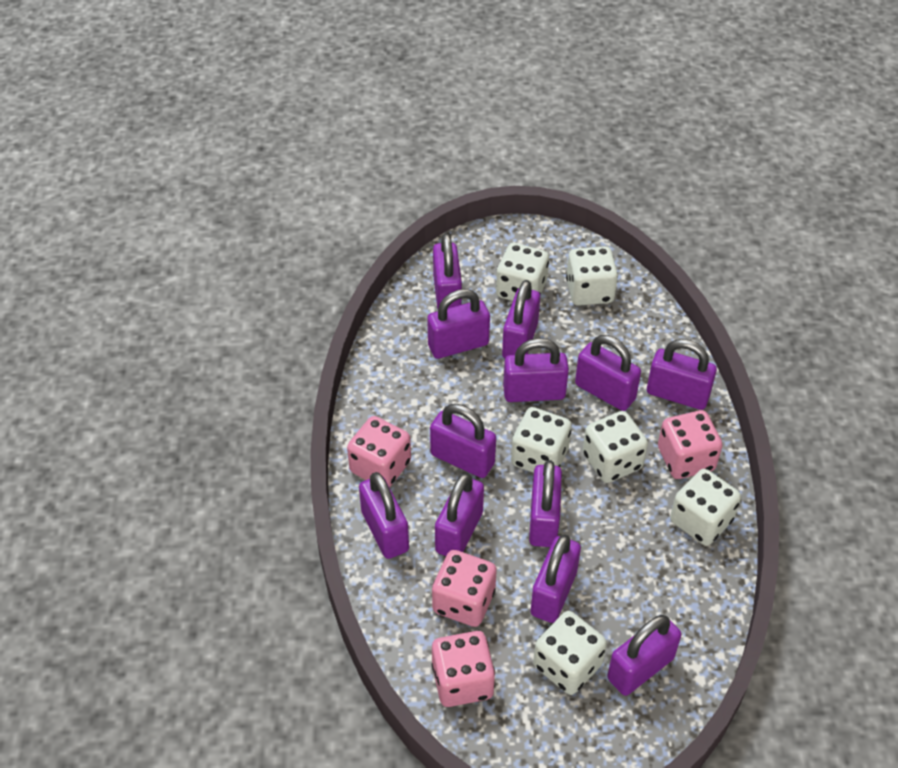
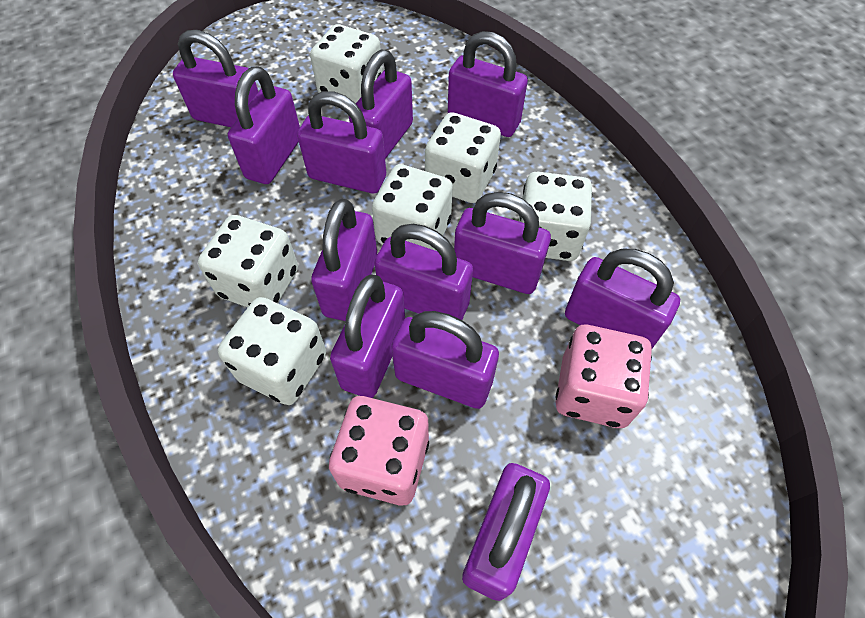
pink dice: [347,416,411,488] [432,550,497,627] [432,631,495,707] [658,410,722,479] = 4 -> [329,396,429,506] [555,325,652,428] = 2

